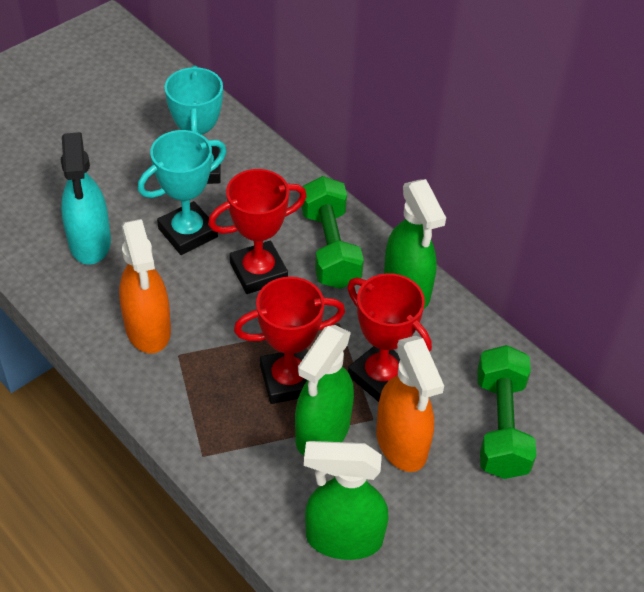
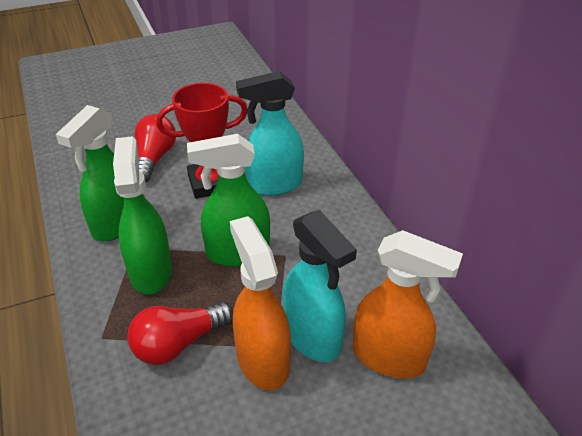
green dumbbell: [301,176,364,289] [477,345,536,479] = 2 -> none = 0
red light bulb: none = 0 -> [128,302,233,365] [135,114,176,182] = 2
red trophy: [208,169,307,294] [234,277,345,404] [347,273,432,402] = 3 -> [156,83,247,199] = 1
turquoise spray bottle: [61,132,111,264] = 1 -> [236,71,304,196] [283,210,357,362] = 2
turquoise trophy: [138,130,226,255] [165,65,223,184] = 2 -> none = 0

